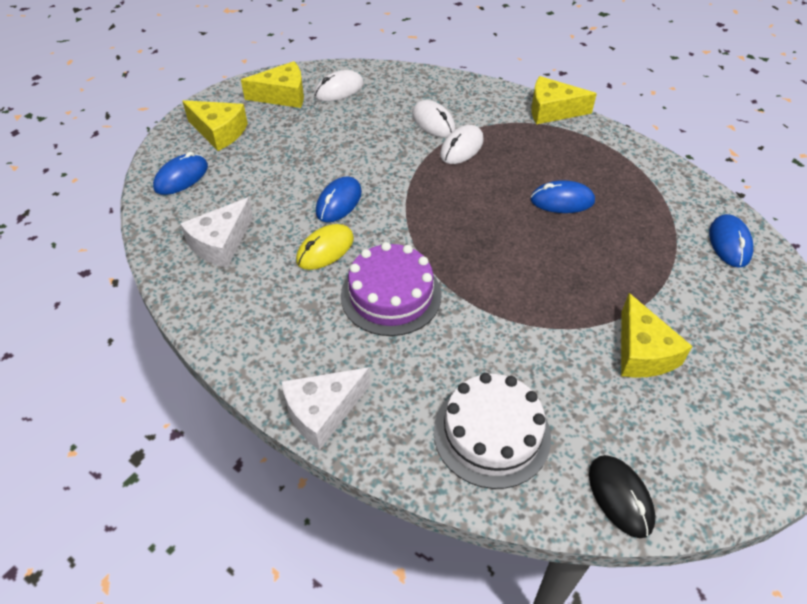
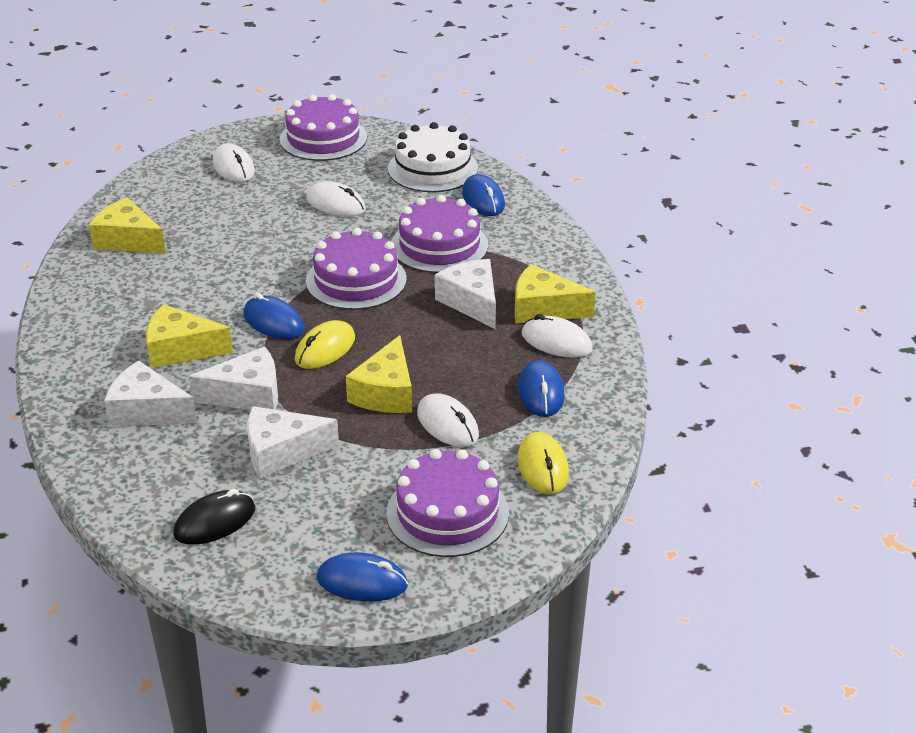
purple cake: [341,242,442,336] = 1 -> [279,94,367,161] [306,228,407,310] [386,449,509,557] [391,195,488,273] = 4
white cheese: [180,197,253,268] [281,367,370,450] = 2 -> [104,361,197,427] [189,347,278,410] [247,406,339,478] [435,259,496,329] = 4
white mouse: [314,70,364,101] [412,100,456,137] [440,125,484,164] = 3 -> [213,143,255,182] [306,181,366,217] [417,393,479,447] [522,314,593,358] = 4
yellow mouse: [296,224,354,270] = 1 -> [295,320,355,369] [518,432,569,494] = 2

